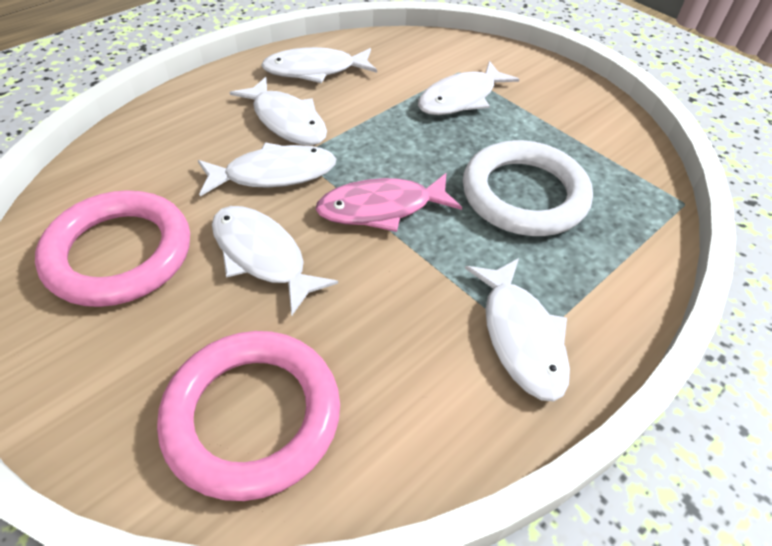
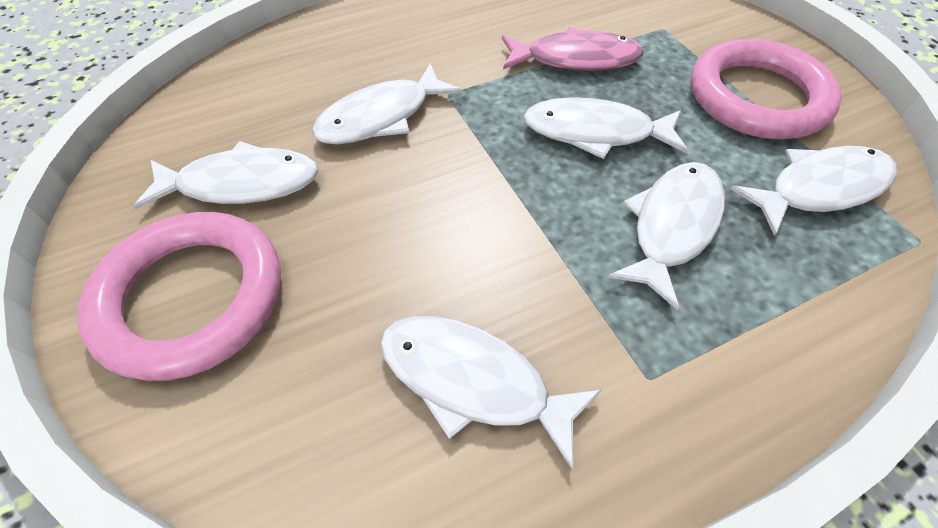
white ring: [463,140,593,236] = 1 -> none = 0

